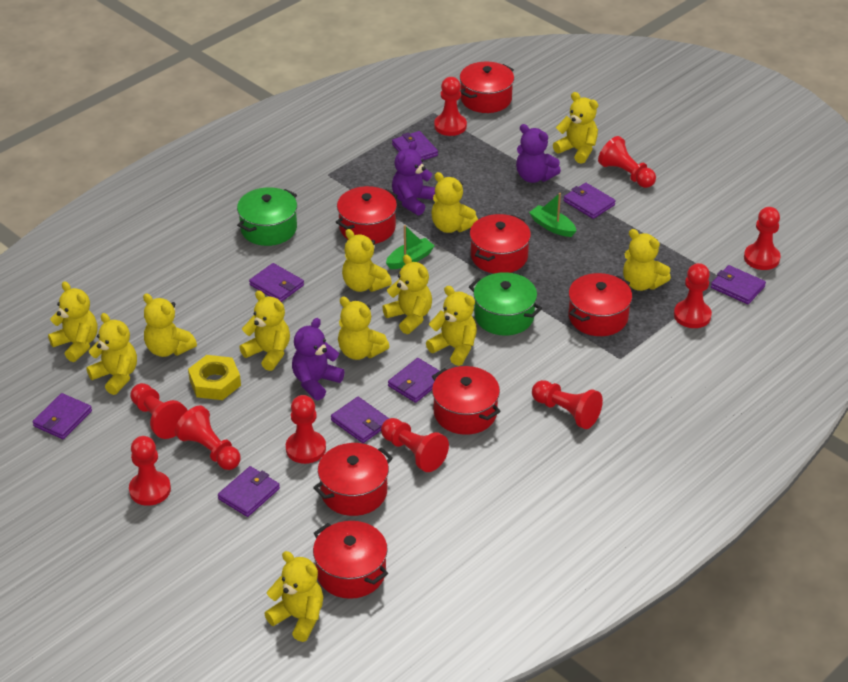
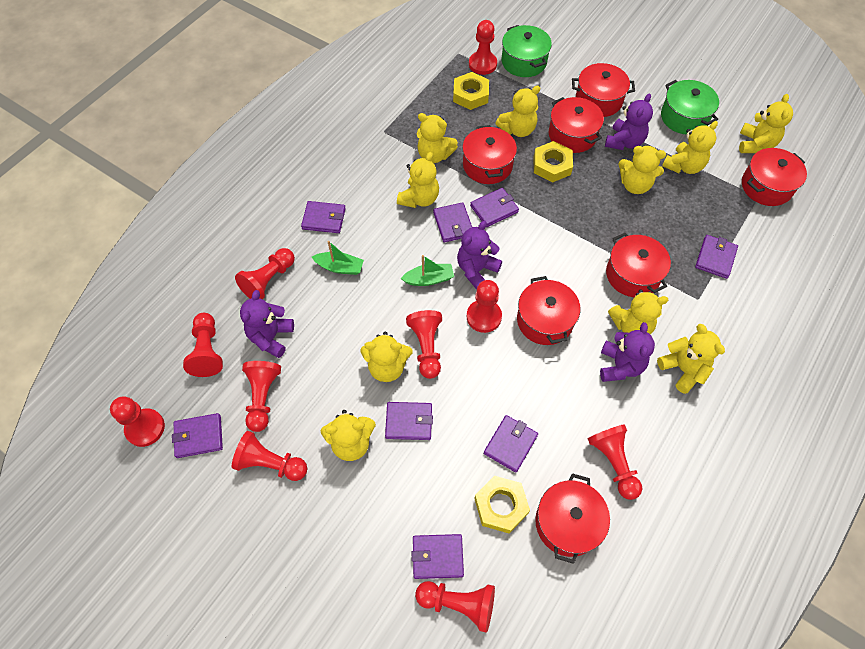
purple teddy bear: [292,318,345,400] [392,141,435,215] [516,124,561,183] = 3 -> [240,290,294,358] [457,221,502,289] [600,322,655,382] [605,94,653,150] = 4
yellow nut: [188,355,241,400] = 1 -> [453,72,489,110] [474,476,530,533] [534,141,573,183] = 3
yellow teddy bear: [48,281,98,362] [86,313,137,395] [143,293,197,357] [239,290,290,371] [264,551,323,642] [338,296,390,360] [342,229,392,292] [382,255,432,334] [426,286,477,366] [431,172,478,233] [553,92,598,164] [623,229,671,291] = 12 -> [321,410,376,461] [361,332,413,382] [397,152,439,208] [417,113,458,163] [496,86,540,137] [608,290,668,335] [618,146,666,194] [657,324,725,394] [662,121,718,174] [739,94,793,153] = 10

